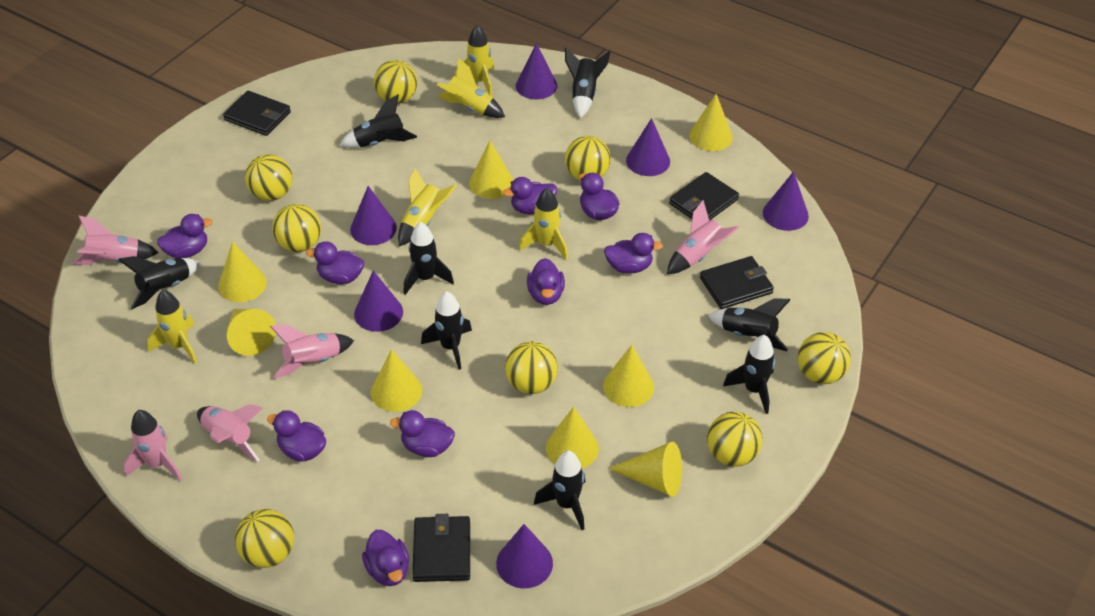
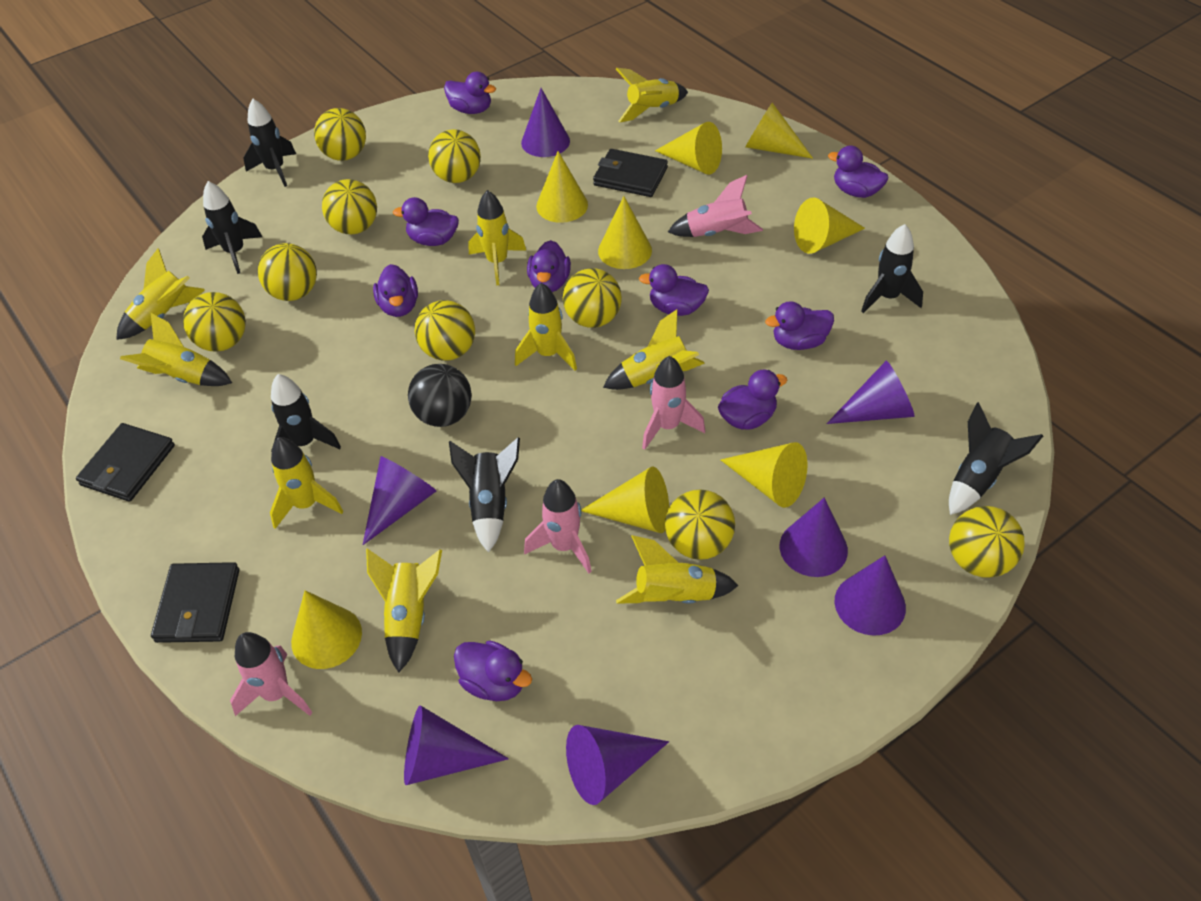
black ball: none = 0 -> [408,364,472,427] = 1
black rocket: [118,256,200,309] [340,95,417,148] [403,222,454,295] [421,291,472,370] [534,451,585,530] [565,48,610,118] [708,299,790,351] [723,335,775,414] = 8 -> [202,181,262,274] [244,99,296,187] [271,374,341,452] [449,437,520,553] [861,224,923,313] [949,402,1043,515] = 6
black wallet: [223,91,291,136] [412,514,470,582] [669,172,739,221] [700,256,774,309] = 4 -> [76,423,175,502] [151,562,239,643] [593,149,668,197] = 3
pink rocket: [73,216,159,265] [124,410,182,481] [197,404,263,462] [270,325,354,379] [667,200,739,274] = 5 -> [230,632,312,716] [524,479,592,573] [642,356,705,450] [668,175,763,237] = 4
purple cone: [350,186,397,245] [354,270,403,332] [496,524,553,588] [516,43,557,99] [626,118,670,176] [763,171,809,231] = 6 -> [363,456,436,545] [404,706,509,785] [521,88,570,157] [566,725,669,805] [780,498,848,577] [826,361,915,424] [835,555,906,636] = 7
yellow ball: [235,509,294,568] [245,154,292,201] [272,204,321,252] [374,60,417,104] [505,342,558,394] [565,136,611,180] [707,412,762,467] [798,332,851,384] = 8 -> [183,292,246,352] [258,243,317,301] [314,108,366,161] [322,179,377,234] [415,300,475,361] [428,129,481,183] [563,268,622,328] [665,489,735,560] [949,506,1025,578] = 9
yellow rocket: [147,290,197,364] [398,168,456,246] [437,58,505,118] [455,25,494,96] [519,188,568,260] = 5 -> [116,248,205,340] [120,312,232,386] [270,437,343,529] [366,548,442,672] [468,190,526,285] [515,283,577,371] [603,309,705,390] [616,68,688,122] [616,535,739,604] = 9

